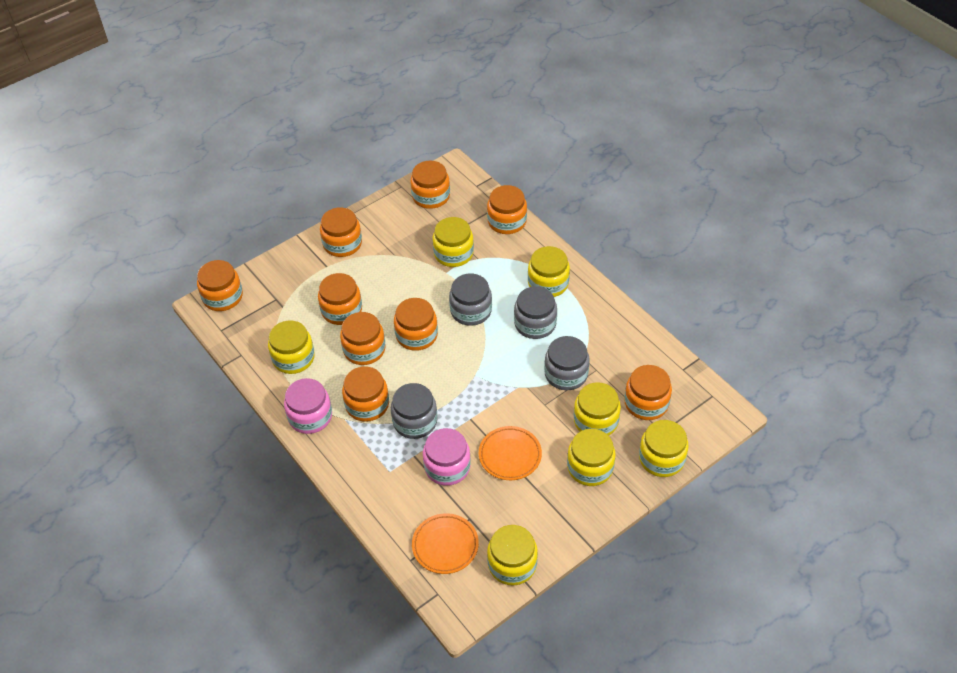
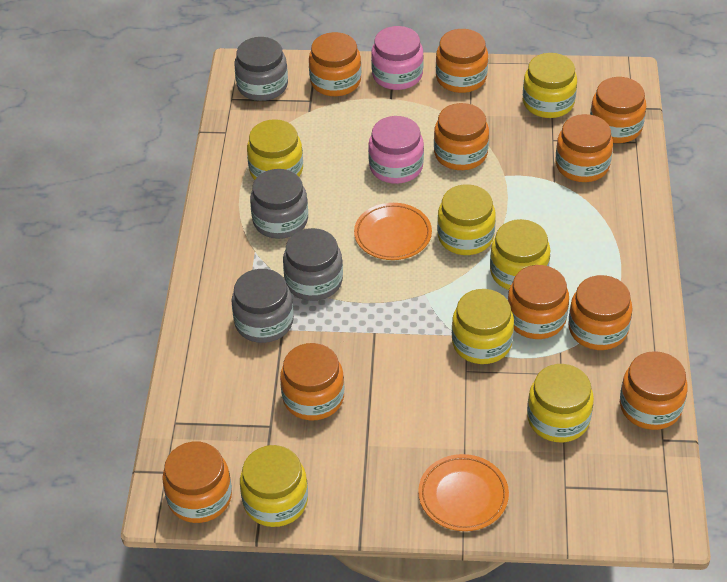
orange jar: [197,260,243,311] [318,273,362,325] [320,207,362,257] [340,312,385,365] [342,366,389,422] [394,298,438,351] [410,160,450,209] [487,185,527,234] [624,365,672,420] = 9 -> [162,441,232,523] [280,343,344,420] [309,32,361,96] [434,103,489,170] [436,29,488,93] [508,265,569,339] [556,114,613,182] [568,275,633,350] [590,77,646,143] [620,351,688,430] = 10

